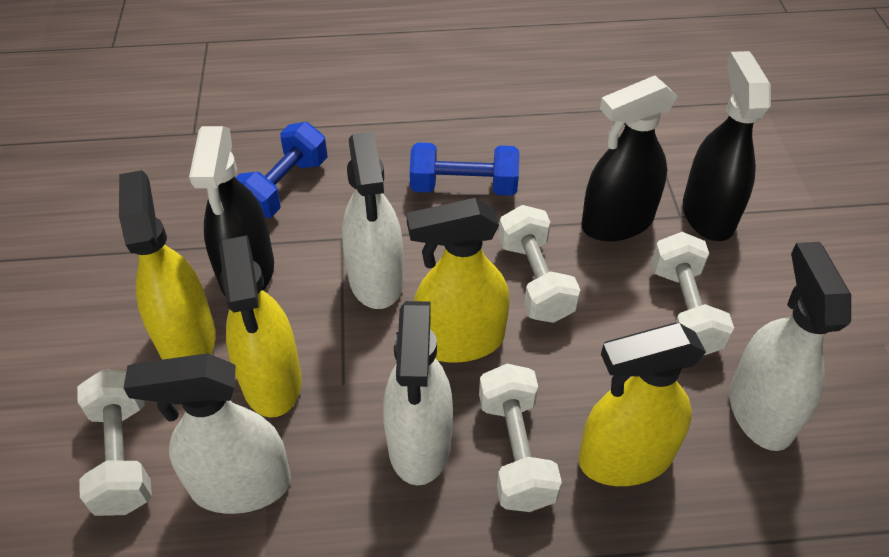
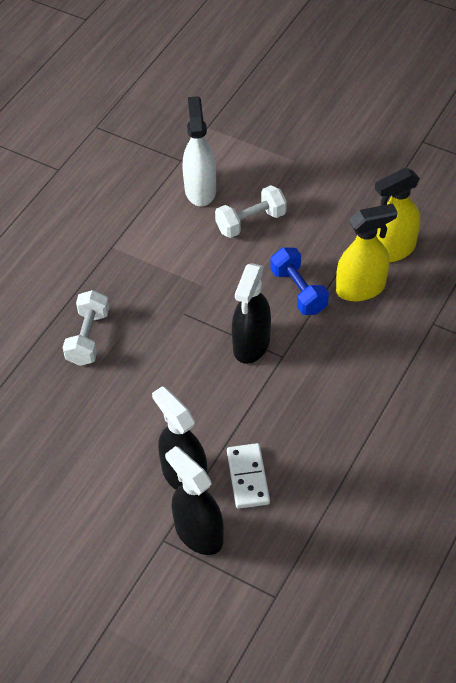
blue dumbbell: [235,122,328,218] [410,142,519,196] = 2 -> [270,247,329,315] = 1
white domino: none = 0 -> [227,443,270,509] = 1
white dumbbell: [77,369,152,516] [479,364,562,512] [499,205,581,323] [651,232,734,356] = 4 -> [62,290,109,366] [215,185,287,238] = 2
white spray bottle: [124,353,291,514] [342,131,404,309] [383,301,453,486] [729,242,851,451] = 4 -> [183,96,216,206] = 1
yellow spray bottle: [119,170,216,360] [219,235,302,417] [406,198,510,363] [578,323,706,486] = 4 -> [336,203,397,301] [375,168,420,262] = 2

